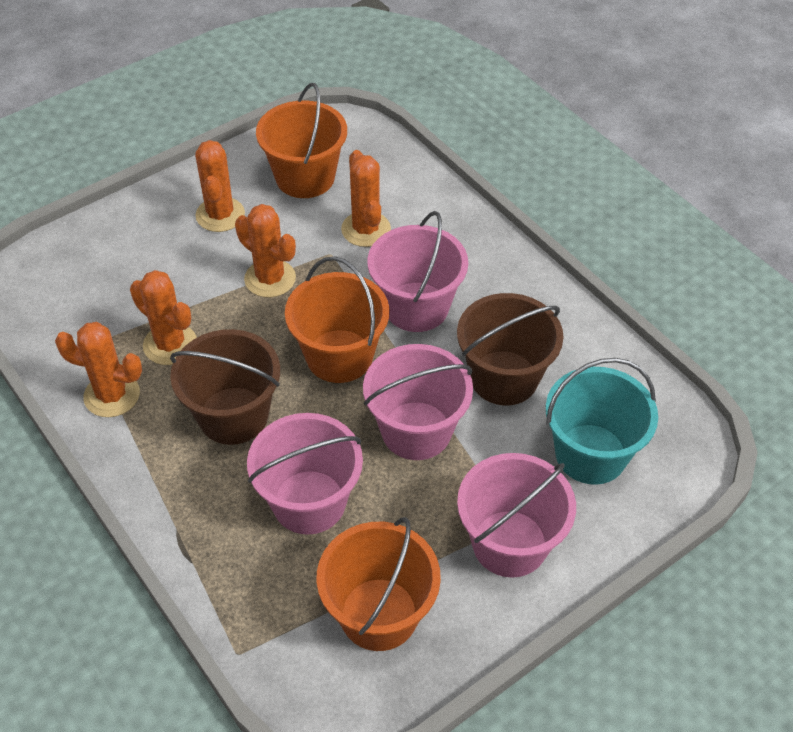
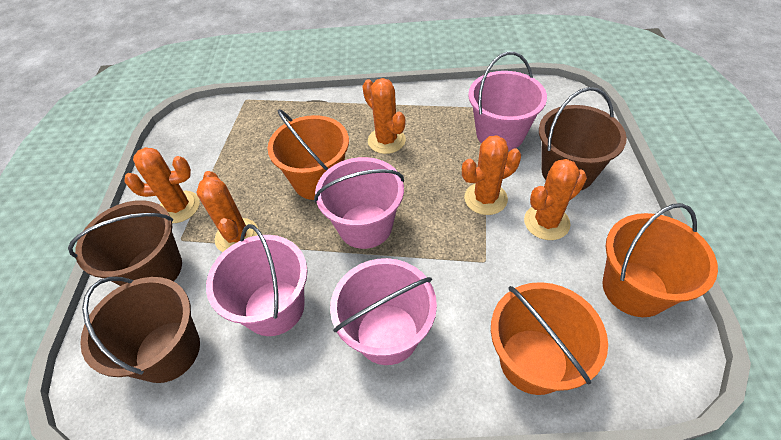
brown bucket: [170,329,280,445] [457,293,564,405] = 2 -> [68,200,182,286] [80,277,200,383] [539,87,627,190] = 3
turquoise bucket: [546,358,658,485] = 1 -> none = 0

